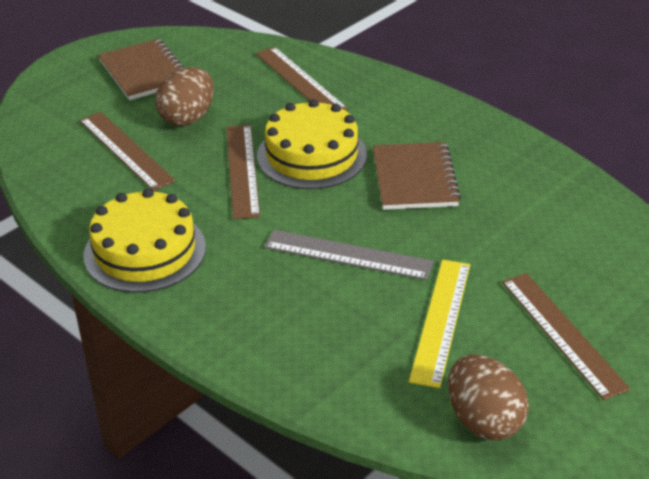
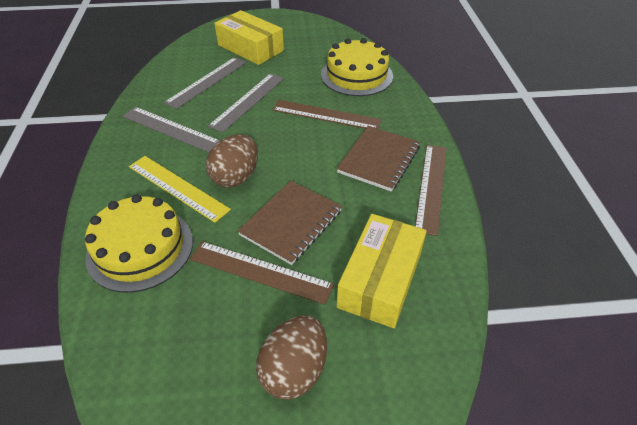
brown ruler: [79,112,176,191] [226,125,260,219] [256,47,348,110] [502,273,630,400] = 4 -> [189,241,334,305] [272,100,382,129] [415,145,447,236] = 3
grey ruler: [264,230,434,280] = 1 -> [123,107,220,152] [164,57,247,109] [208,73,284,133] = 3
yellow box: none = 0 -> [214,10,284,65] [337,214,427,328] = 2

